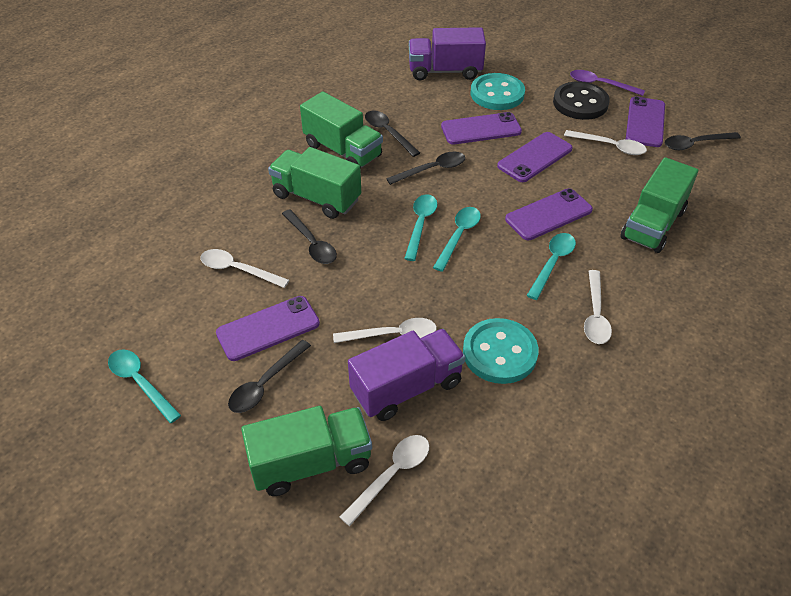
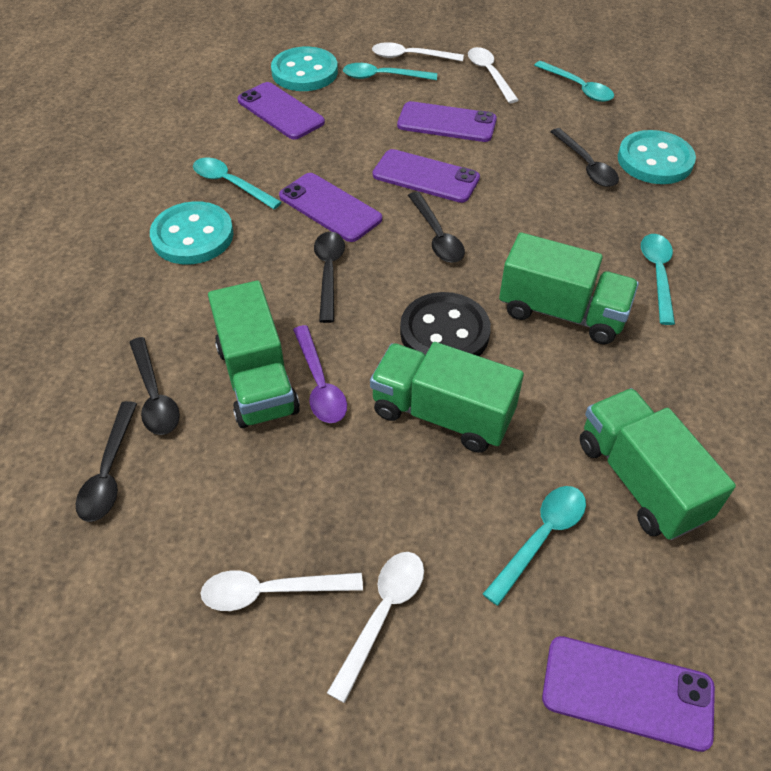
purple truck: [348,329,465,421] [409,27,486,80] = 2 -> none = 0
turquoise button: [463,318,539,384] [471,73,525,110] = 2 -> [150,201,234,265] [271,47,338,91] [618,130,696,184] = 3
turquoise spoon: [108,349,181,423] [404,194,437,261] [433,207,481,272] [526,233,576,300] = 4 -> [193,158,282,209] [343,63,437,80] [483,486,586,606] [534,61,614,102] [641,234,675,325] = 5
white spoon: [200,249,289,288] [333,318,437,343] [340,435,429,526] [564,130,647,155] [584,270,612,344] = 5 -> [201,570,363,611] [327,552,424,703] [372,42,464,61] [468,47,519,103] = 4

